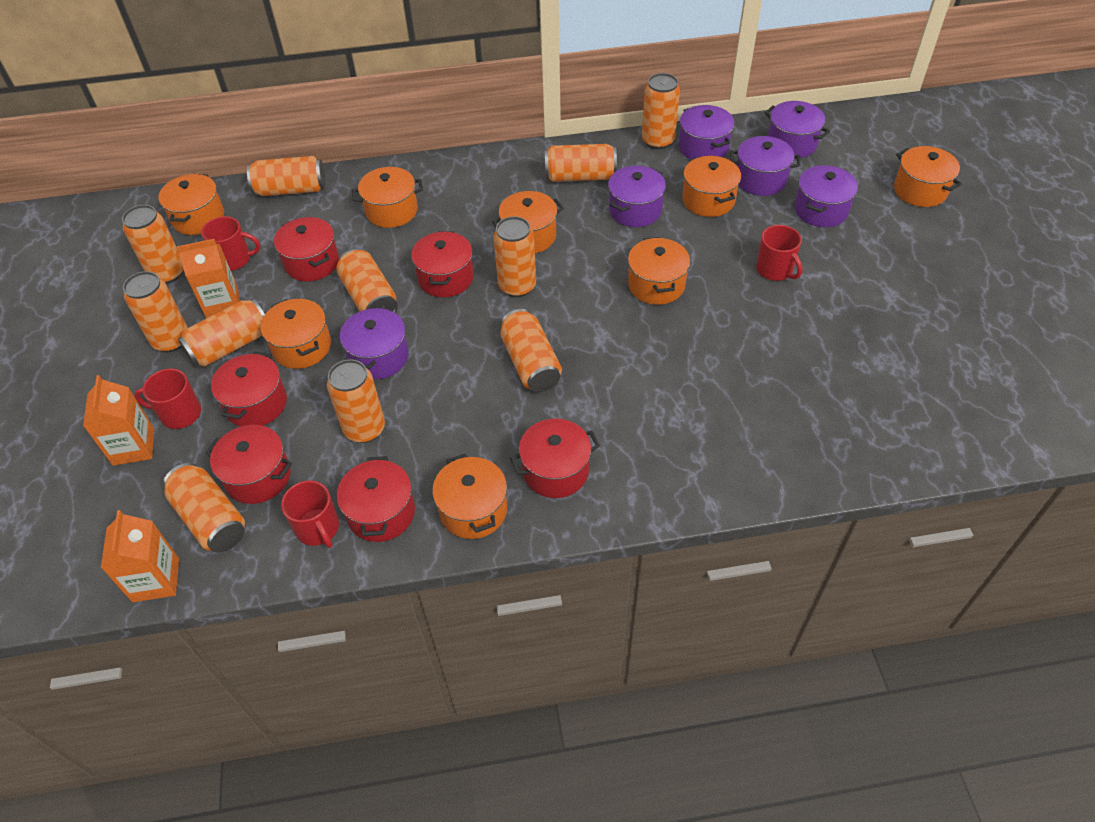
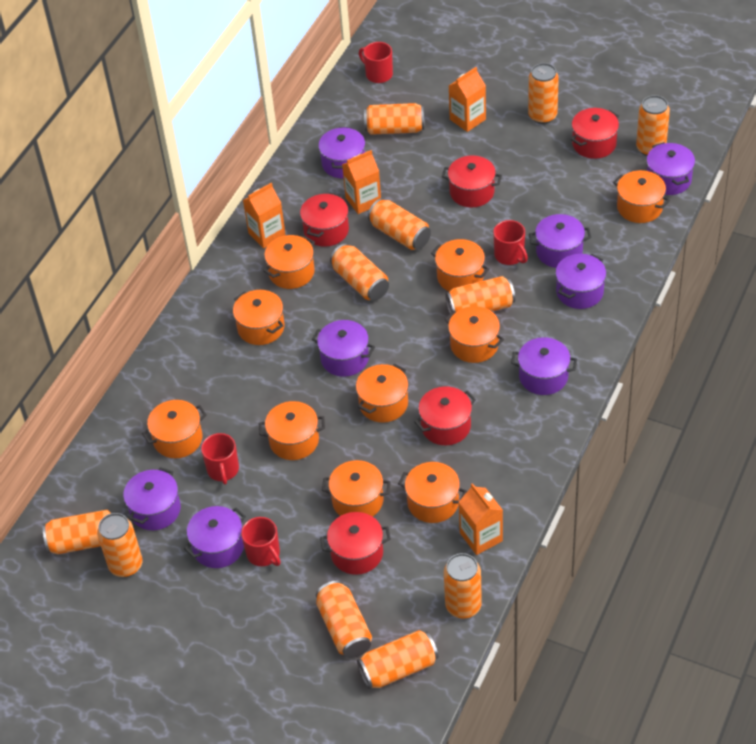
orange carton: [83,375,154,466] [101,510,179,602] [177,239,240,318] = 3 -> [243,183,286,248] [342,150,381,214] [449,67,486,132] [459,483,503,555] = 4
orange pot: [158,174,224,235] [260,299,331,369] [352,167,423,228] [432,454,507,539] [492,191,564,253] [628,237,690,305] [682,156,741,217] [894,146,962,207] = 8 -> [142,400,207,458] [233,290,284,345] [259,401,325,460] [264,235,315,289] [322,460,391,517] [356,364,409,423] [398,462,467,523] [431,239,489,291] [445,306,504,363] [613,170,670,223] = 10
purple pot: [340,306,408,379] [608,166,666,227] [679,105,734,159] [730,136,800,196] [764,101,830,158] [794,165,858,227] = 6 -> [123,467,181,530] [184,506,246,568] [312,320,375,377] [318,127,365,178] [511,337,577,395] [529,214,591,268] [555,254,606,309] [647,142,695,195] = 8
red pot: [206,425,292,504] [211,352,287,427] [274,217,339,282] [337,456,415,542] [411,231,474,297] [510,419,600,498] = 6 -> [300,193,349,247] [320,512,391,575] [414,386,476,445] [442,155,502,208] [571,108,619,159] = 5

